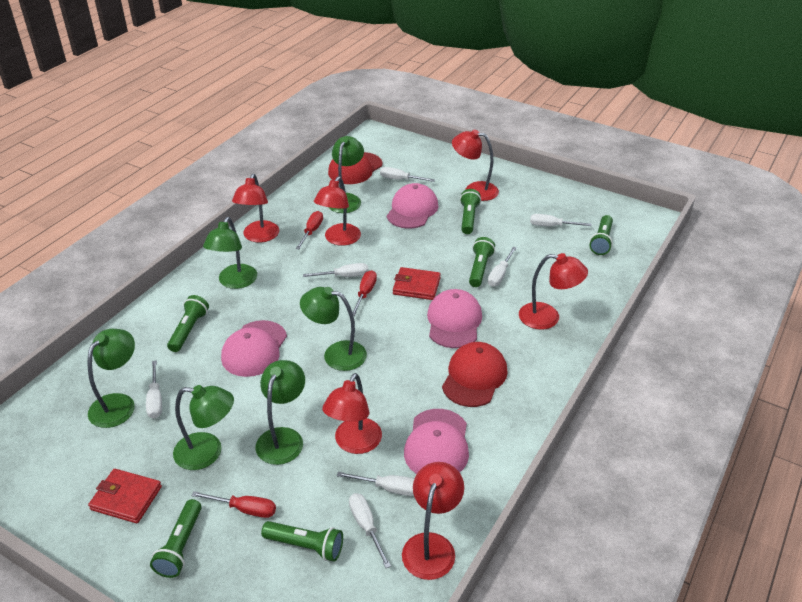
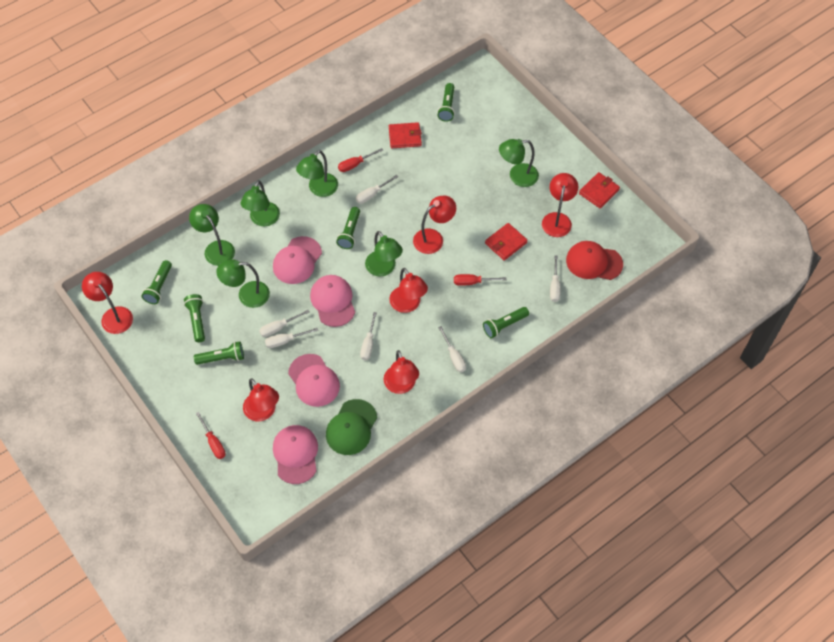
green cap: none = 0 -> [326,399,377,455] = 1
red cap: [328,152,383,184] [442,342,507,407] = 2 -> [566,241,623,280] = 1
red wallet: [88,469,162,523] [393,267,441,300] = 2 -> [389,122,422,148] [485,223,528,261] [579,172,620,209] = 3
white screwdriver: [146,360,162,419] [303,263,369,277] [337,472,414,496] [349,493,391,568] [380,167,435,182] [488,247,516,287] [530,214,592,226] = 7 -> [259,310,309,337] [265,328,318,348] [356,175,398,204] [360,312,377,360] [438,326,466,372] [550,256,561,302] = 6

